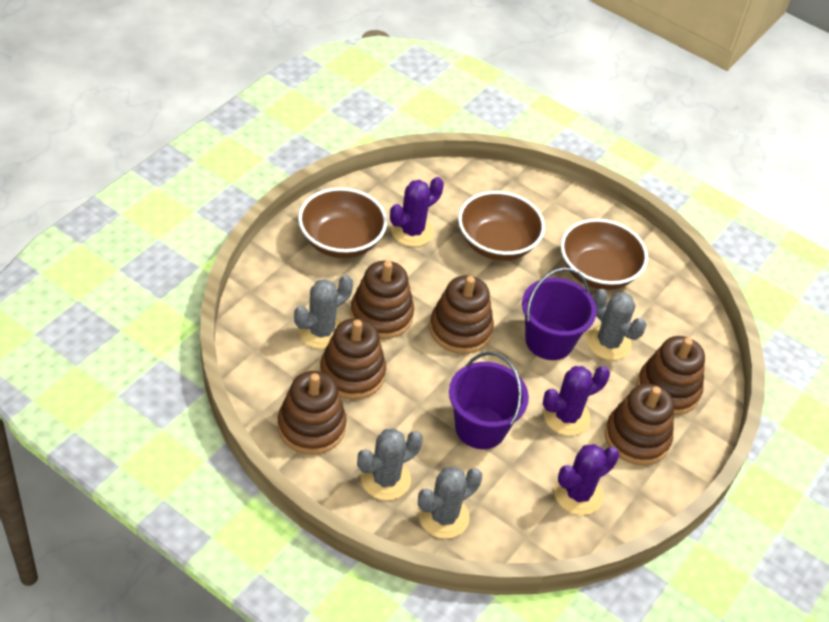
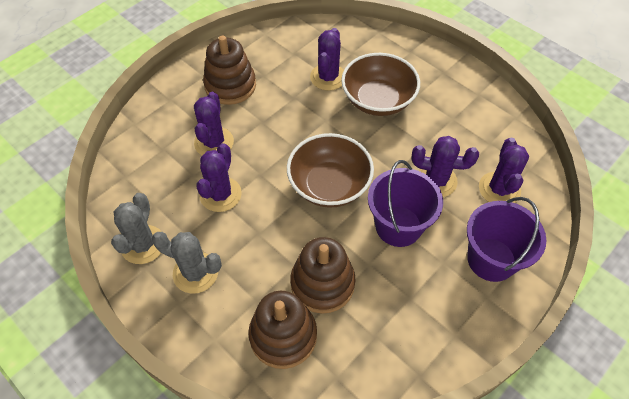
brown bowl: [298,187,387,258] [458,191,545,261] [561,219,648,290] = 3 -> [287,133,374,208] [341,53,420,116] = 2
brown stacking toy: [278,371,347,454] [320,318,386,399] [350,261,414,339] [429,275,494,354] [605,384,674,465] [637,336,705,415] = 6 -> [203,35,256,105] [248,291,317,369] [290,237,356,314] = 3
grey cactus: [294,275,353,349] [357,428,423,500] [418,466,482,539] [587,289,647,360] = 4 -> [111,193,162,264] [152,232,222,294] = 2
purple cactus: [390,177,444,247] [543,366,610,436] [554,444,619,515] = 3 -> [194,92,234,155] [196,143,242,212] [310,28,344,91] [411,136,479,197] [479,138,529,203] = 5

